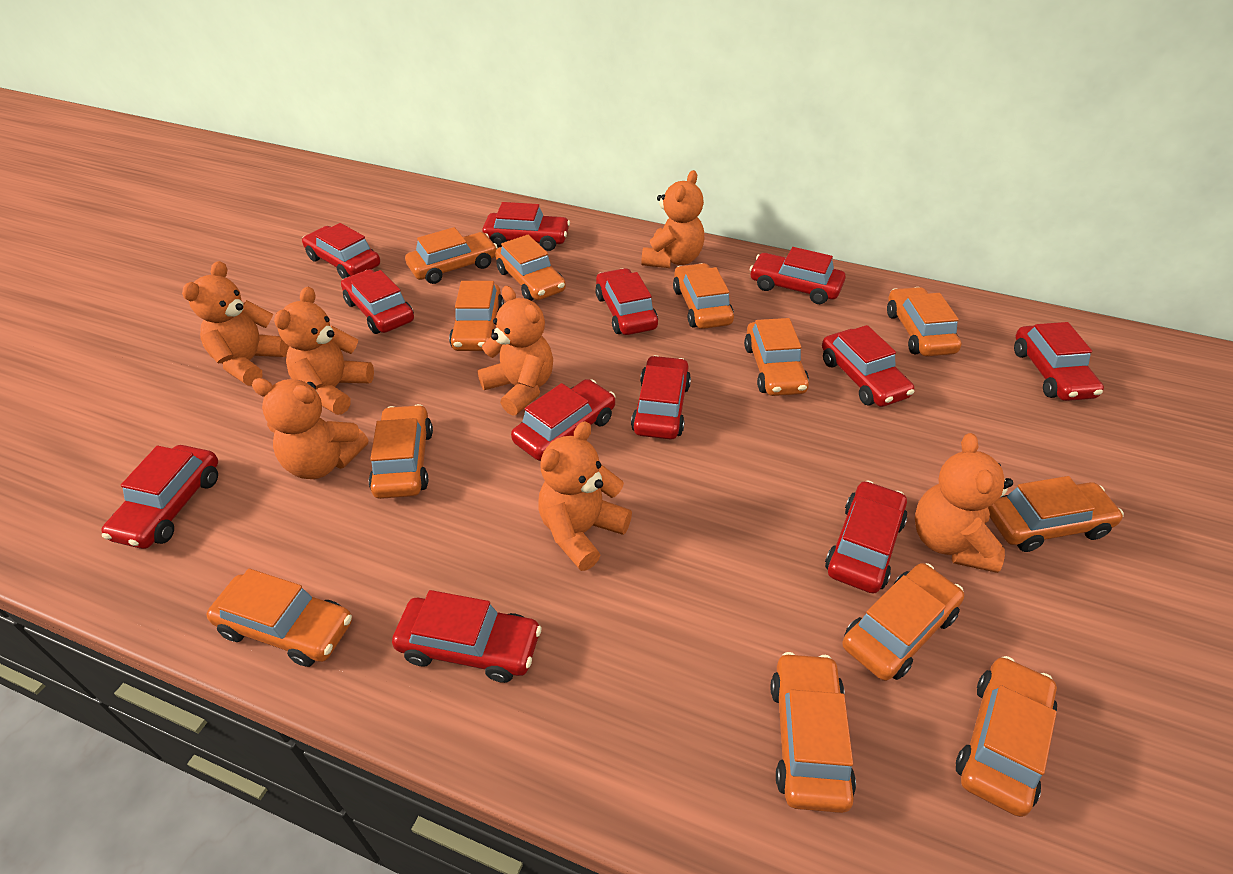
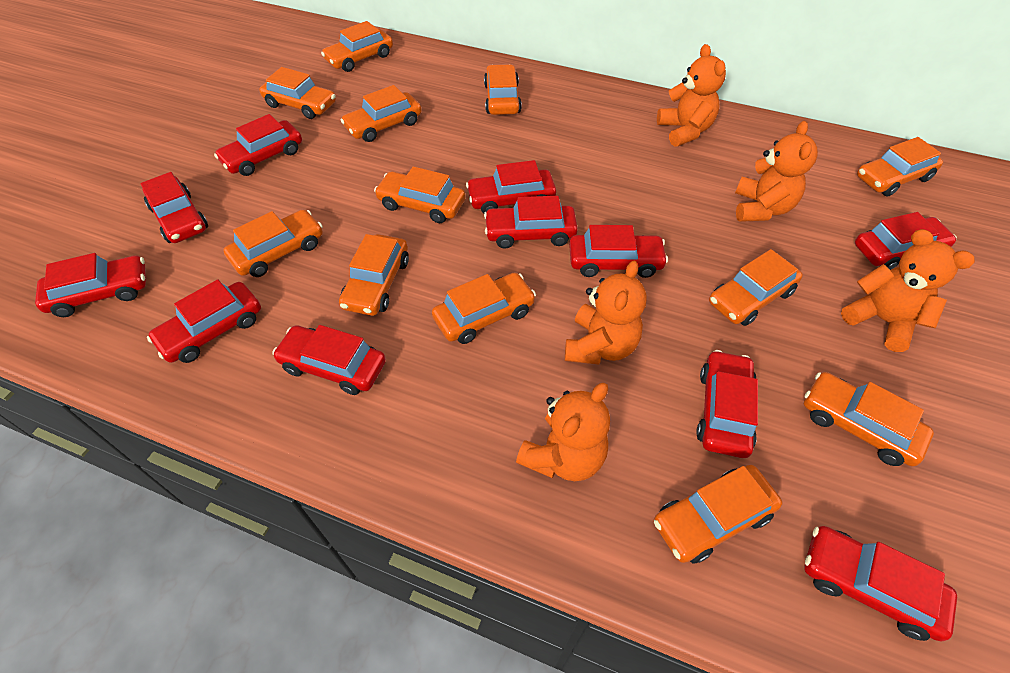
orange teddy bear: [182,261,289,386] [252,378,368,479] [274,287,374,415] [477,286,553,416] [538,421,632,571] [641,170,705,268] [915,433,1013,573] = 7 -> [516,383,610,481] [565,261,647,364] [657,44,726,147] [735,121,818,222] [841,229,975,352] = 5
red car: [101,445,218,549] [302,223,380,279] [341,269,414,334] [392,590,542,683] [482,202,570,251] [511,379,616,461] [595,268,658,335] [631,355,691,440] [750,247,846,304] [822,325,914,407] [825,480,908,594] [1014,322,1104,401] = 12 -> [35,253,146,317] [140,172,208,243] [147,279,261,363] [214,114,302,176] [272,325,386,395] [466,160,556,213] [484,196,578,248] [569,225,668,278] [696,350,758,458] [804,526,957,641] [855,212,957,270] = 11

